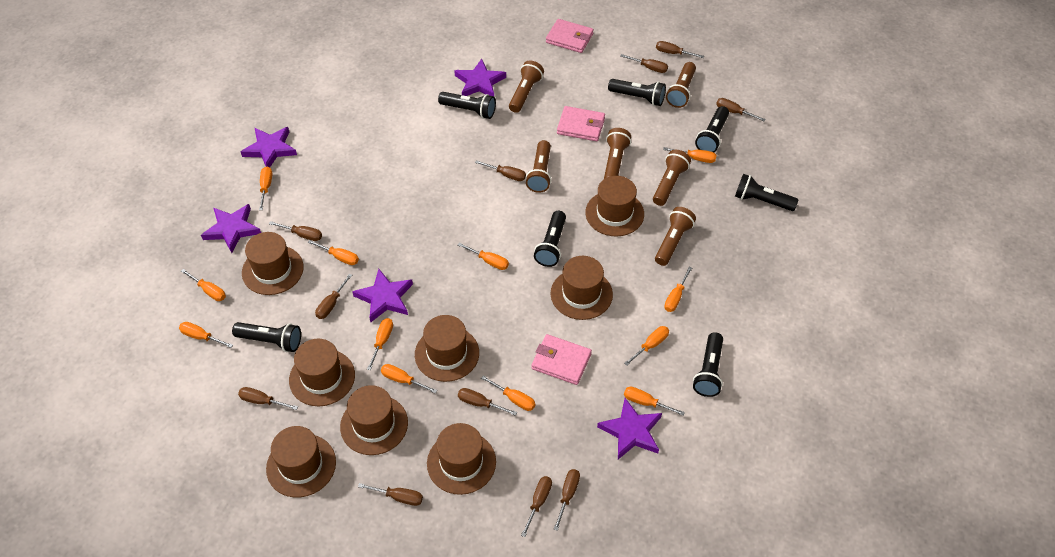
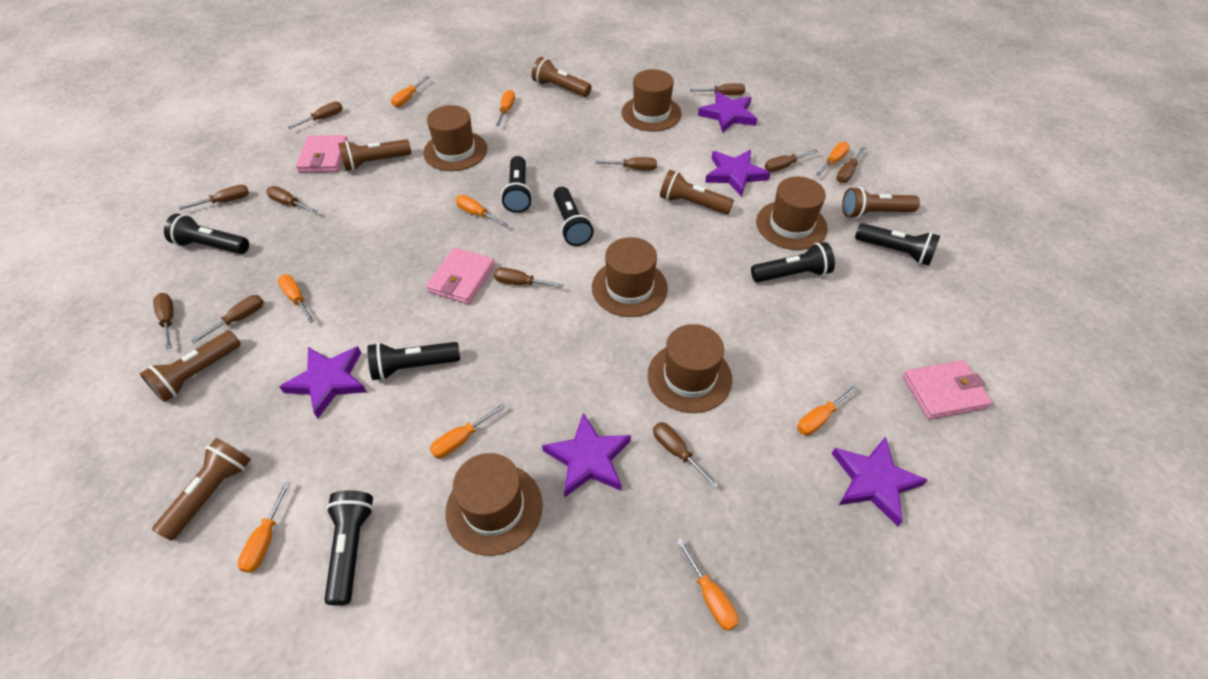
brown hat: [242,232,304,295] [266,426,336,497] [289,339,355,406] [340,385,408,455] [415,315,479,382] [427,423,496,495] [551,256,613,320] [585,176,644,237] = 8 -> [423,105,487,171] [445,453,543,556] [592,237,668,317] [621,69,682,132] [648,324,732,413] [756,176,828,250] = 6
orange screwdriver: [179,322,233,348] [181,269,226,301] [259,167,272,210] [308,240,359,265] [367,318,393,370] [381,364,437,394] [458,243,509,270] [481,376,535,411] [624,326,669,366] [624,387,685,416] [663,147,717,163] [664,267,692,312] = 12 -> [238,482,290,573] [278,275,315,323] [391,76,429,107] [430,404,505,458] [456,195,508,227] [496,90,515,126] [676,538,738,631] [797,385,858,435] [815,142,850,176] = 9

